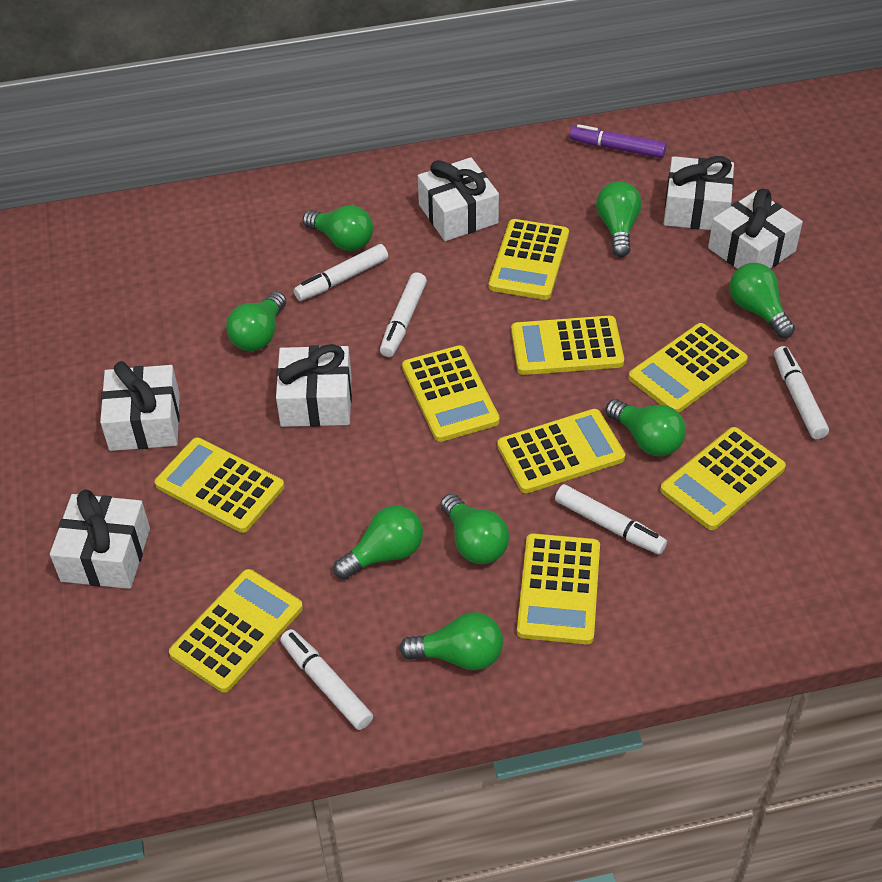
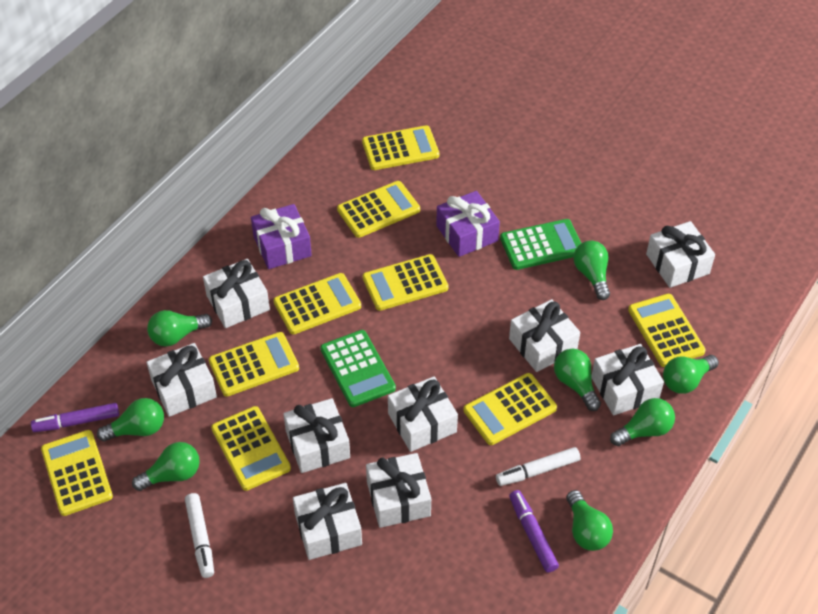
green calculator: none = 0 -> [320,330,396,407] [500,219,581,270] = 2
purple gift: none = 0 -> [251,204,312,269] [436,191,500,257] = 2
purple marker: [569,124,666,158] = 1 -> [31,403,119,432] [509,490,559,573] = 2
white gift: [50,490,150,589] [100,361,180,451] [276,344,352,427] [418,157,499,241] [664,156,734,230] [708,189,803,269] = 6 -> [146,343,217,417] [203,259,270,328] [283,398,350,473] [293,483,362,560] [366,453,431,528] [388,376,458,452] [509,299,580,372] [591,344,664,415] [646,221,715,288] = 9
white marker: [280,629,373,730] [294,244,388,301] [380,272,427,357] [555,484,667,555] [774,346,829,439] = 5 -> [185,493,214,578] [496,447,580,486] = 2

